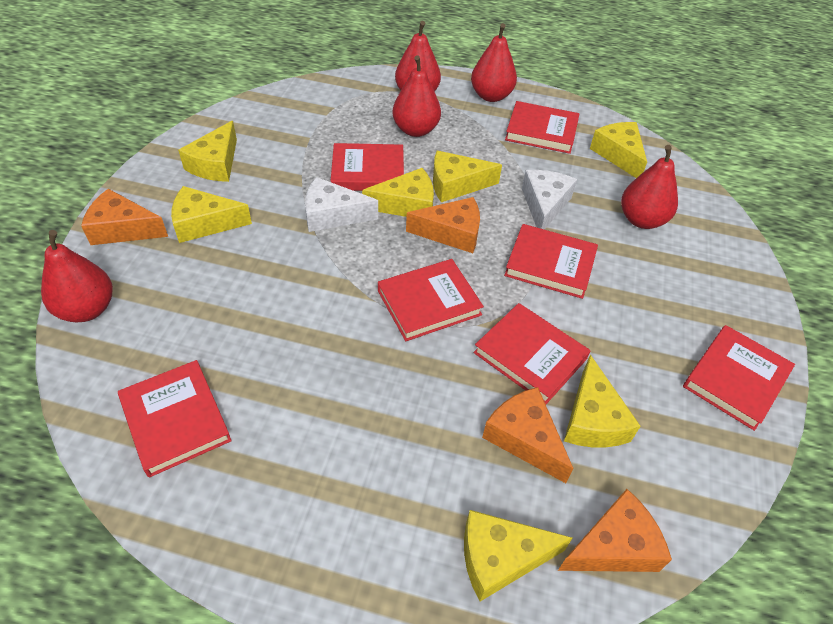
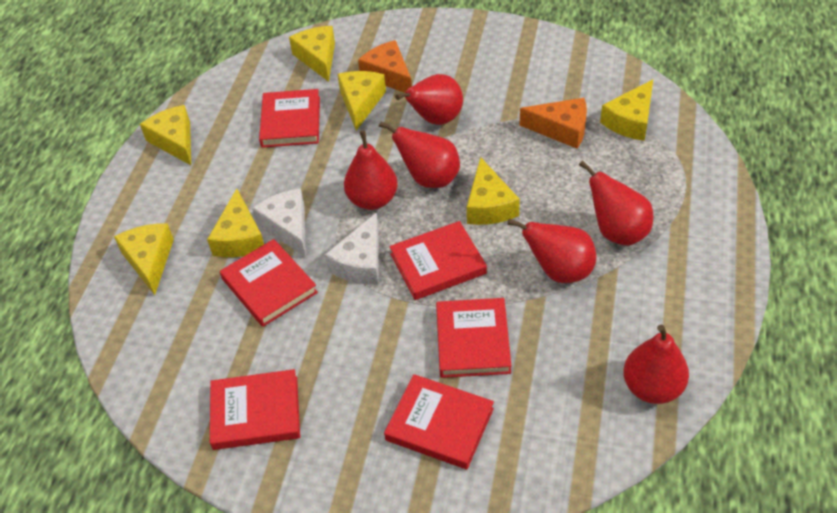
orange cheese: [81,189,168,245] [406,197,480,253] [482,387,574,483] [558,489,672,572] = 4 -> [358,40,412,93] [520,98,587,149] = 2
red book: [118,360,232,477] [331,143,404,191] [378,259,484,341] [474,303,591,404] [504,224,598,299] [505,101,579,154] [683,325,795,431] = 7 -> [210,369,300,450] [220,239,318,327] [259,89,320,148] [384,374,494,469] [389,221,487,300] [436,298,512,378] = 6
red pear: [41,230,113,322] [392,55,441,137] [395,21,441,91] [471,23,517,102] [621,145,678,229] = 5 -> [344,130,398,210] [379,121,460,188] [395,74,463,125] [507,219,596,283] [579,160,653,246] [623,325,689,404] = 6

